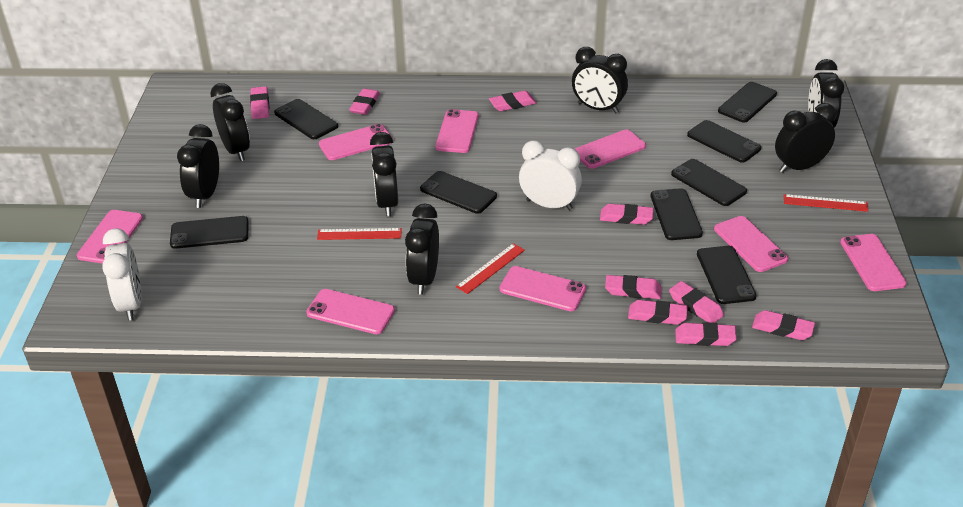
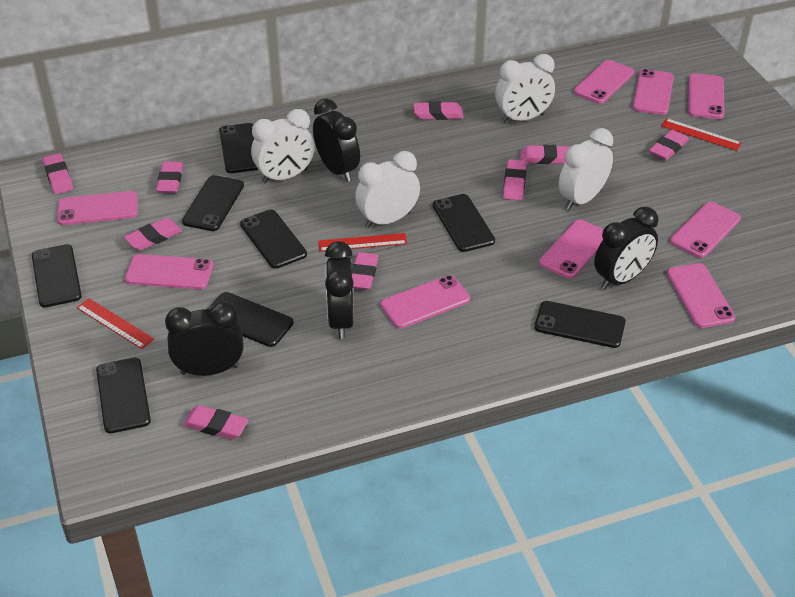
black clock: [177,124,219,208] [210,83,250,161] [370,132,398,216] [405,204,439,295] [572,47,628,113] [775,103,836,173] [808,59,844,128] = 7 -> [165,302,244,376] [313,98,360,182] [325,241,354,339] [594,207,658,290] = 4
pink phone: [77,210,143,264] [306,289,395,334] [319,124,393,160] [436,109,479,153] [499,266,586,311] [575,129,646,169] [714,216,788,272] [840,234,907,291] = 8 -> [57,191,138,225] [125,254,213,289] [380,275,470,329] [539,219,604,279] [574,60,634,104] [633,69,674,115] [667,263,735,328] [670,202,741,258] [688,73,724,119] = 9
white clock: [102,229,142,321] [519,140,582,210] = 2 -> [251,109,315,184] [355,151,420,228] [495,54,555,123] [558,128,613,210] = 4

